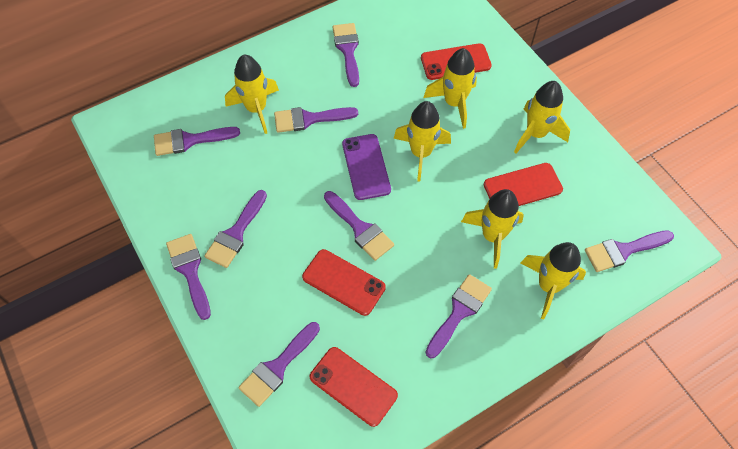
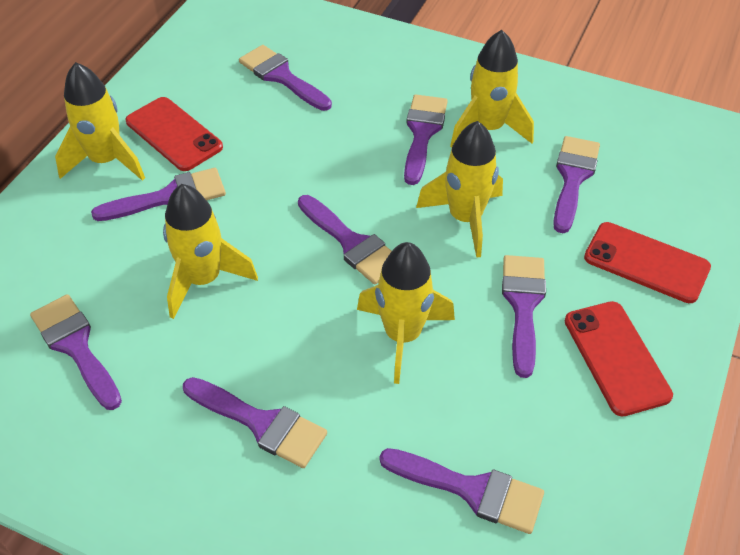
purple phone: [342,134,391,200] = 1 -> none = 0
red phone: [302,249,386,316] [310,347,398,427] [421,43,492,80] [484,163,563,206] = 4 -> [126,97,223,171] [565,301,673,417] [584,222,711,303] = 3
yellow rocket: [225,55,279,134] [394,101,451,182] [423,48,477,129] [461,189,524,268] [514,81,570,153] [520,242,586,319] = 6 -> [55,62,145,181] [163,184,258,319] [357,242,455,384] [416,121,503,258] [450,30,534,148] = 5

